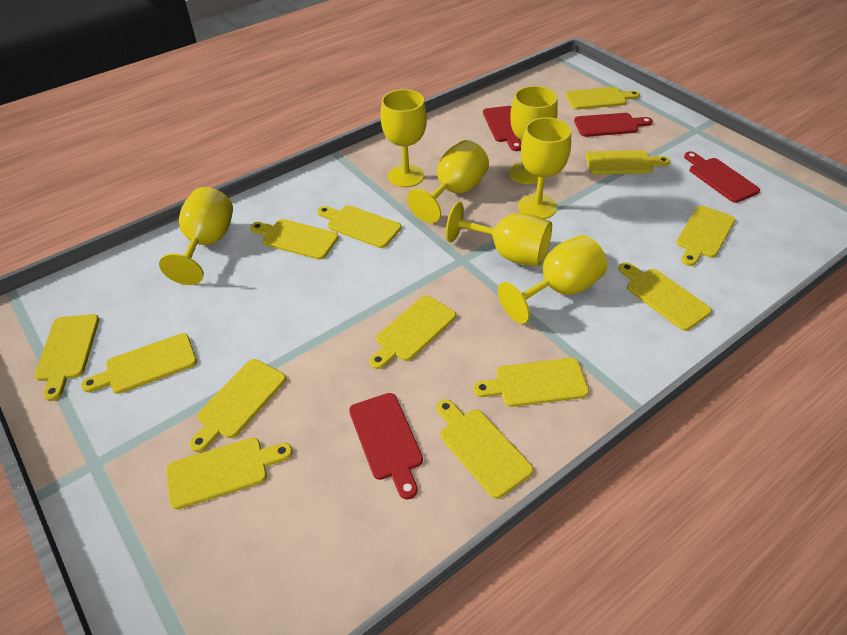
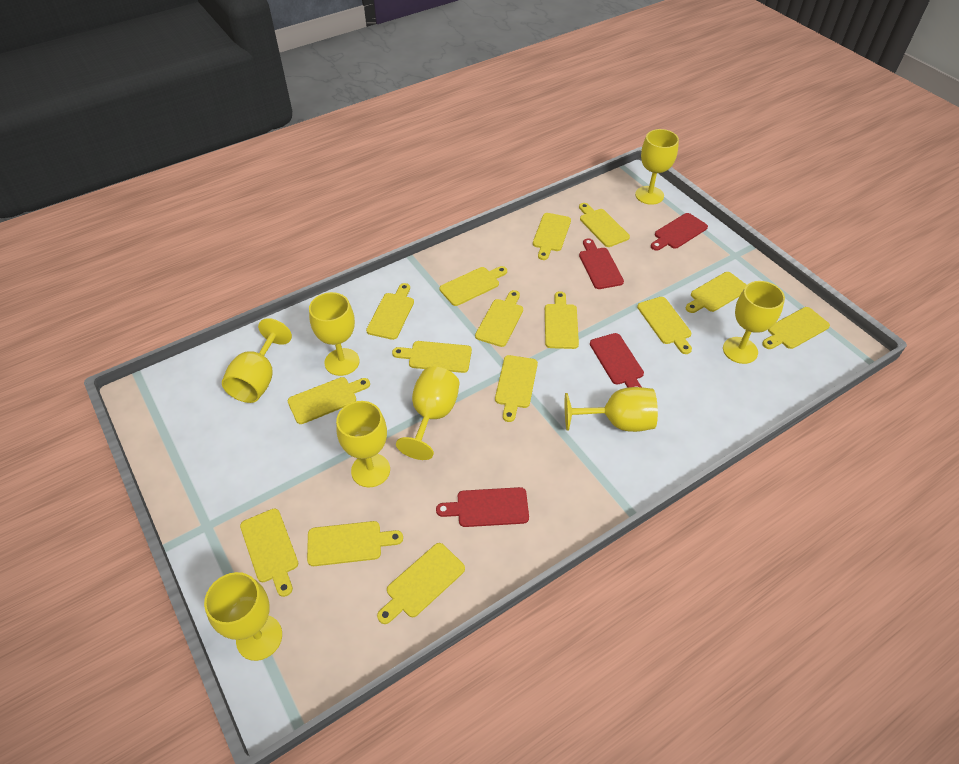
yellow cutting board: [35,314,99,401] [81,333,197,394] [166,438,293,510] [189,359,286,452] [250,219,339,260] [317,205,402,248] [370,296,456,369] [437,399,533,499] [473,358,589,407] [566,87,640,110] [585,150,670,175] [619,262,712,331] [676,206,735,266] = 13 -> [240,508,298,597] [288,377,370,424] [307,521,403,566] [366,283,414,340] [377,543,465,624] [392,341,472,373] [440,266,507,306] [475,290,523,347] [495,355,538,422] [533,213,571,260] [545,291,579,349] [579,203,630,247] [637,297,692,354] [686,272,747,313] [762,307,830,349] = 15
yellow goblet: [159,187,233,285] [380,89,427,187] [407,140,489,223] [446,202,552,266] [498,235,607,324] [509,86,558,184] [518,117,571,219] = 7 -> [204,572,282,661] [222,318,292,403] [309,292,360,376] [336,401,390,487] [396,366,460,460] [565,387,658,432] [635,129,679,205] [723,281,785,364] = 8

